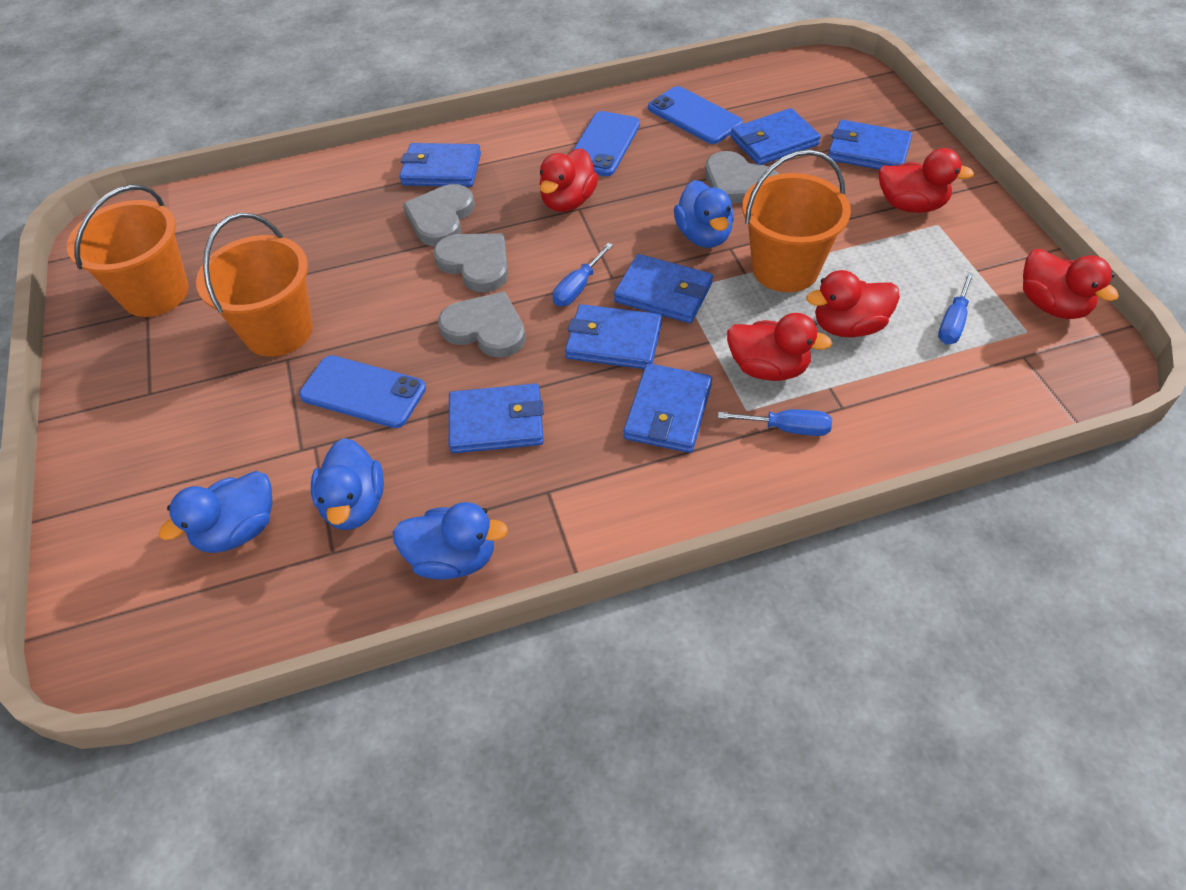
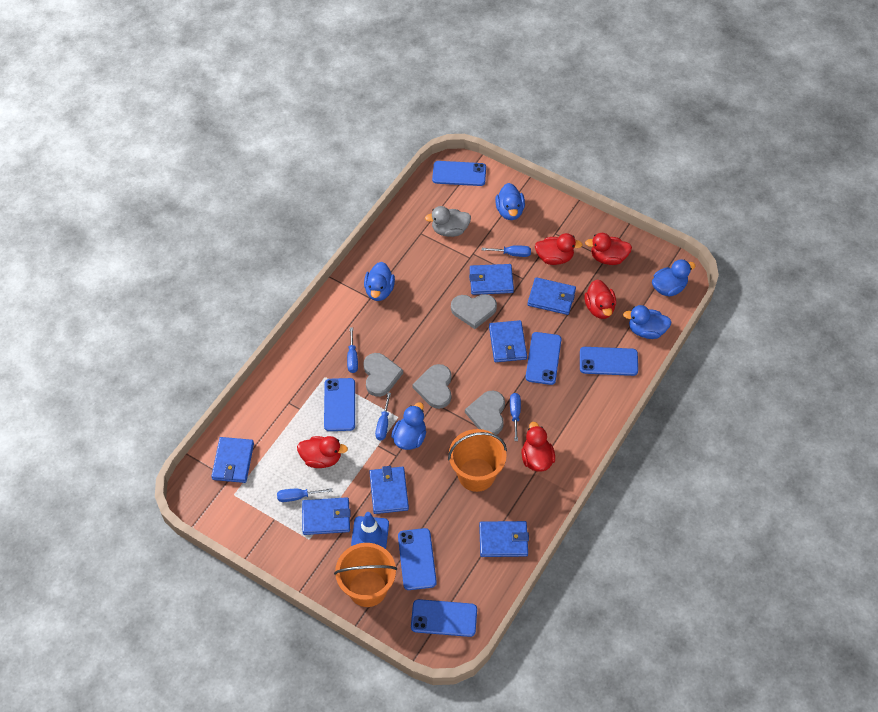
blue duck: [159,471,272,553] [311,438,384,530] [393,502,508,580] [674,180,734,248] = 4 -> [364,262,395,301] [391,402,426,450] [495,183,525,220] [623,305,672,339] [652,259,696,297] = 5
blue phone: [299,355,426,428] [573,111,640,176] [648,86,743,144] = 3 -> [324,378,355,431] [398,528,437,590] [411,599,477,637] [432,161,486,186] [526,332,562,385] [580,347,638,376] = 6
blue screwdriver: [553,243,613,306] [718,410,832,436] [938,272,974,344] = 3 -> [277,488,332,502] [347,327,358,373] [375,393,391,440] [482,246,531,257] [510,393,521,441] = 5
blue traffic cone: none = 0 -> [351,512,389,549] = 1
grey duck: none = 0 -> [425,206,471,237] = 1
orange bucket: [67,185,189,317] [196,213,313,357] [742,150,851,292] = 3 -> [334,543,397,607] [448,429,507,492] = 2

